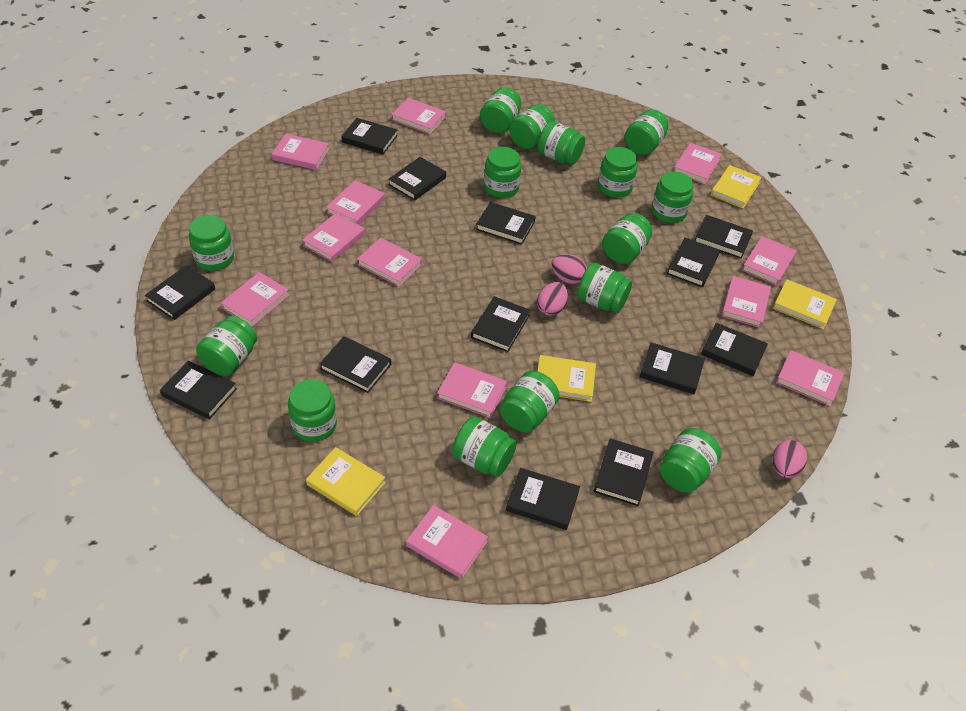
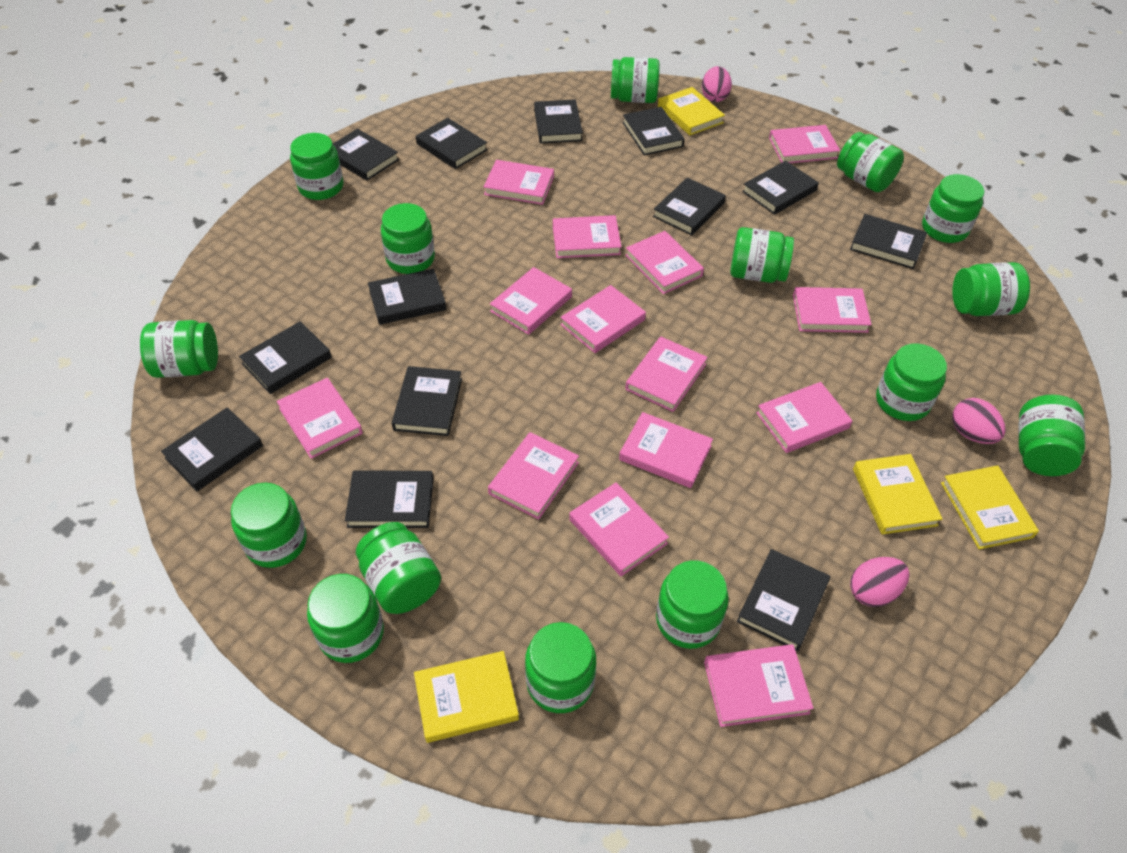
pink book: [221,272,289,327] [272,134,329,170] [302,213,365,262] [326,180,385,225] [357,238,422,287] [391,98,446,134] [406,505,488,579] [437,362,507,418] [673,143,722,184] [722,276,771,328] [742,236,797,286] [776,350,844,406] = 12 -> [277,378,363,459] [484,160,554,205] [488,432,579,520] [490,267,572,335] [553,215,621,258] [560,285,646,353] [569,482,669,576] [619,412,713,488] [625,231,704,294] [625,337,708,412] [704,644,814,727] [756,382,852,453] [769,125,840,163] [793,287,871,333] = 14

